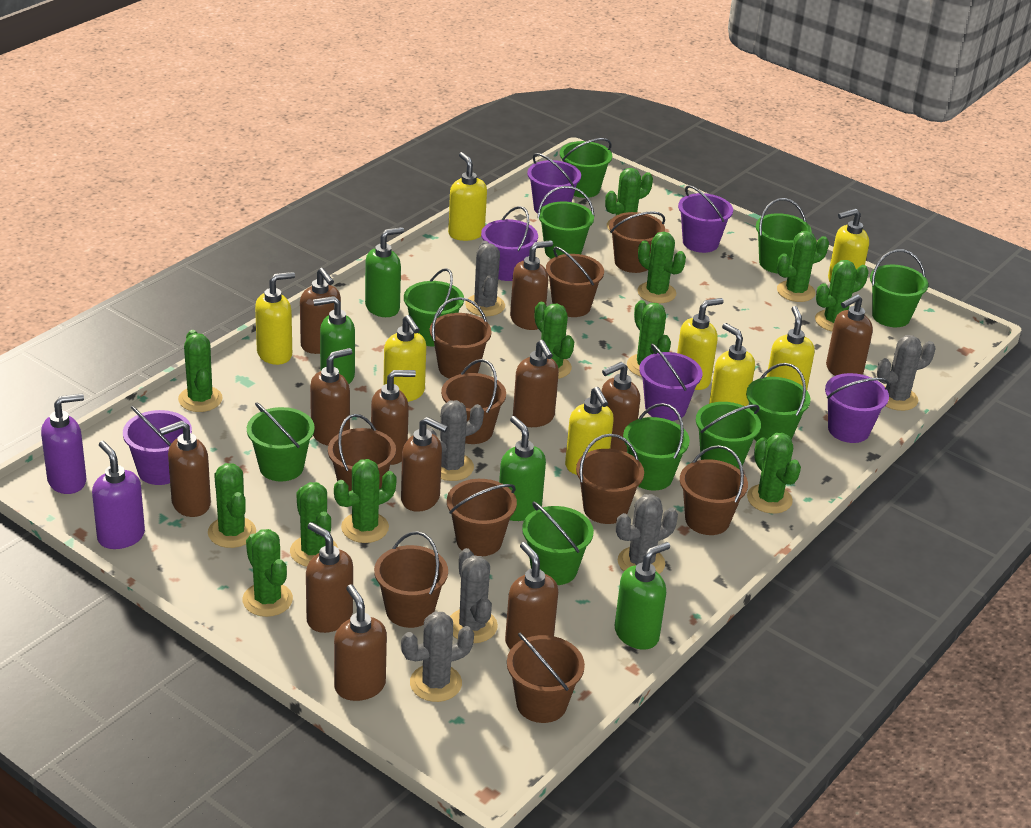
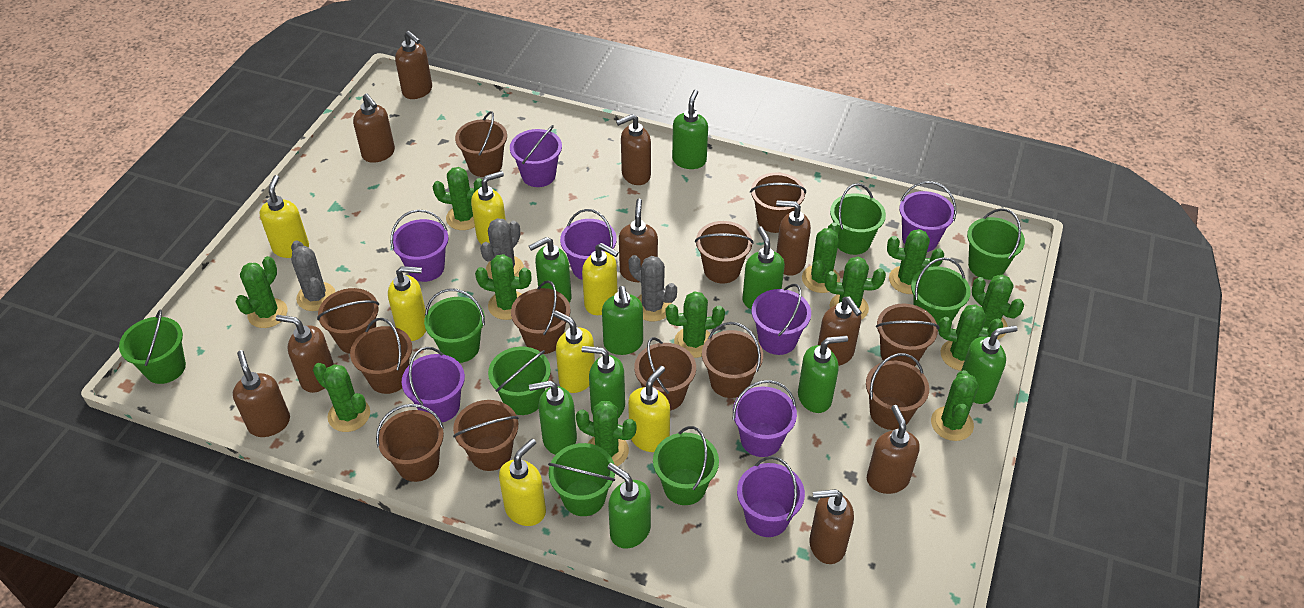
brown bucket: [328,414,396,491] [374,531,448,628] [430,297,492,379] [441,359,506,444] [447,479,517,556] [507,632,585,723] [546,247,604,317] [576,434,644,524] [609,211,665,273] [680,445,748,535] = 10 -> [317,288,379,354] [350,318,412,394] [376,404,444,482] [453,400,519,471] [455,111,507,177] [511,280,570,354] [634,337,696,411] [695,221,753,284] [702,322,763,398] [750,173,806,233] [866,353,929,430] [876,304,940,366] = 12
brown soap dispenser: [159,421,211,517] [300,268,341,354] [306,522,353,633] [310,348,352,446] [334,584,387,701] [371,370,416,465] [401,417,448,512] [505,542,558,650] [510,240,553,330] [513,340,559,427] [601,362,640,452] [826,294,873,376] = 12 -> [233,350,290,437] [276,315,334,393] [353,94,395,163] [395,31,432,99] [616,114,651,185] [619,199,658,282] [776,200,811,276] [809,489,854,564] [818,297,862,366] [867,405,920,494] = 10
green bucket: [247,402,315,481] [404,268,464,347] [522,502,594,585] [538,186,595,259] [560,138,612,198] [623,403,690,491] [696,402,761,470] [746,363,811,441] [756,198,812,273] [870,249,928,327] = 10 -> [119,310,186,384] [424,289,485,363] [488,346,551,415] [548,443,615,516] [653,426,719,505] [830,183,886,255] [911,257,971,325] [967,208,1025,280] = 8
green soap dispenser: [313,296,355,384] [365,227,404,317] [499,416,546,521] [614,542,670,650] = 4 -> [529,237,571,303] [529,381,577,455] [582,346,625,418] [602,286,643,355] [608,463,651,549] [672,89,708,169] [742,227,785,309] [798,336,848,413] [961,325,1017,404] = 9
grey cactus: [401,612,474,702] [427,400,484,481] [450,548,498,643] [465,241,505,316] [616,494,678,574] [877,335,936,411] = 6 -> [291,241,335,311] [480,218,524,279] [629,255,677,321] = 3
purple bucket: [123,406,192,485] [481,206,538,281] [527,153,581,214] [639,344,702,421] [678,185,733,253] [825,373,890,443] = 6 -> [391,209,448,282] [402,347,465,422] [510,125,562,187] [560,209,617,280] [733,380,797,457] [737,456,805,537] [752,284,811,355] [899,181,956,252] = 8
purple soap dispenser: [41,393,86,494] [92,441,145,549] = 2 -> none = 0
yellow soap dispenser: [255,272,295,365] [383,315,426,402] [448,152,487,241] [565,387,614,475] [677,298,724,390] [709,323,755,406] [767,306,815,390] [828,208,869,282] = 8 -> [260,175,309,258] [388,266,426,341] [471,171,506,245] [499,439,546,526] [553,311,595,393] [582,243,619,315] [628,366,670,452] = 7

